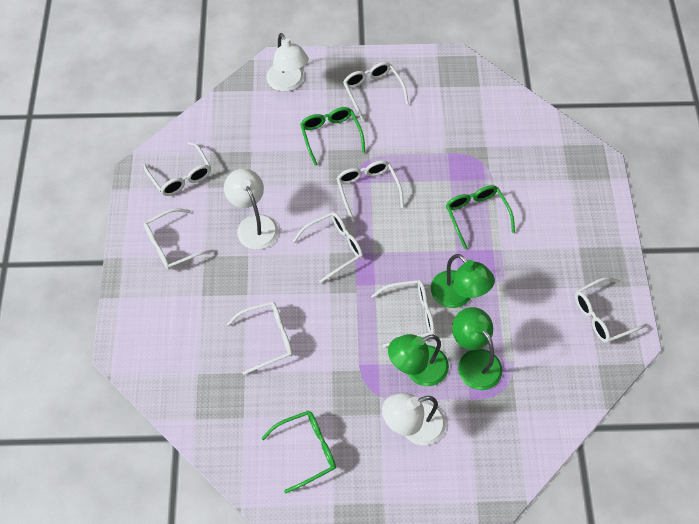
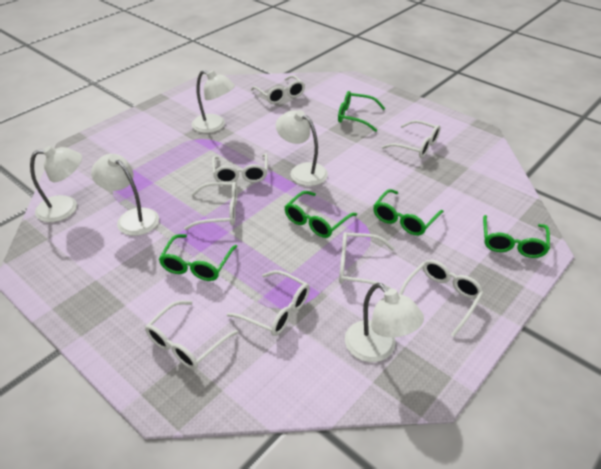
green glasses: [261,410,336,493] [300,107,365,166] [446,185,515,249] = 3 -> [159,234,238,281] [285,191,357,238] [338,91,385,132] [373,189,444,236] [483,215,550,258] = 5
green lamp: [388,334,449,386] [431,254,495,308] [452,307,503,390] = 3 -> none = 0
white lamp: [224,169,278,250] [266,33,309,92] [382,393,446,445] = 3 -> [30,146,82,222] [91,154,159,236] [192,70,235,133] [276,110,328,186] [345,283,424,362] = 5

